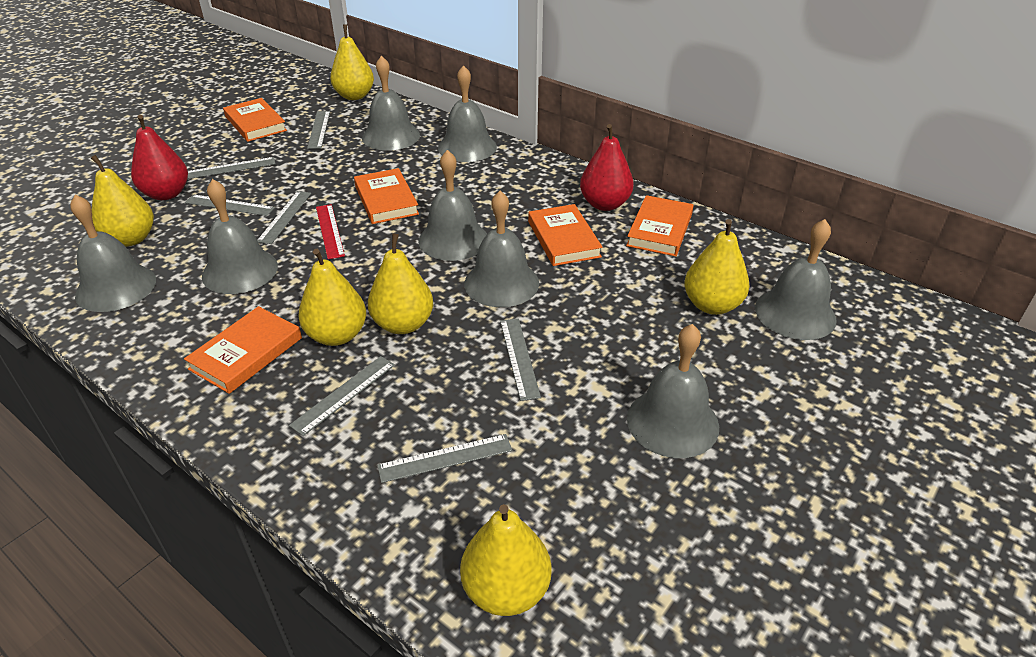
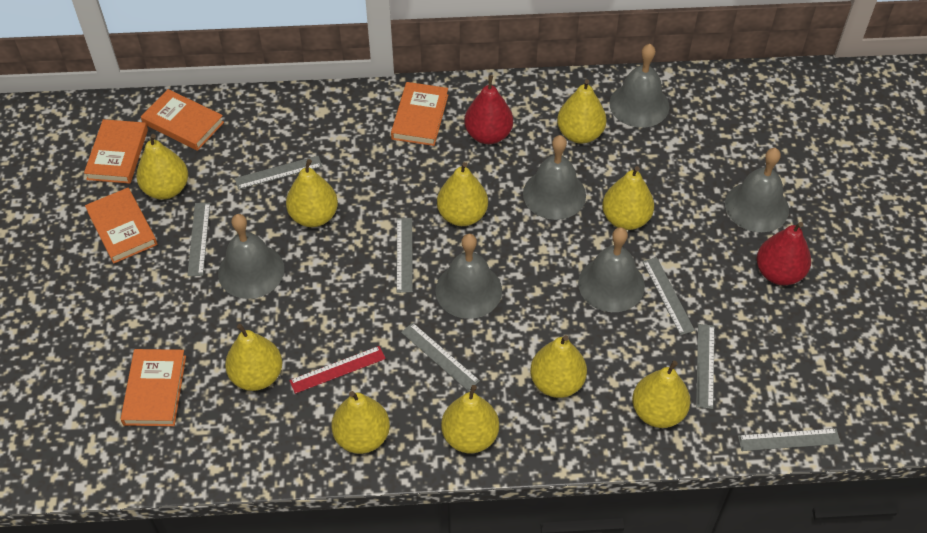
grey bell: [70,195,156,312] [202,179,278,294] [362,56,420,151] [418,150,487,261] [438,65,497,162] [464,191,539,307] [627,324,719,458] [755,219,837,340] = 8 -> [218,214,284,299] [436,234,502,319] [523,135,586,220] [578,227,645,312] [610,44,670,128] [725,148,789,232] = 6
yellow pear: [91,155,154,247] [298,249,366,346] [330,24,374,100] [368,233,433,334] [460,504,552,616] [684,219,750,315] = 6 -> [136,134,188,199] [225,324,282,391] [286,159,338,227] [332,391,390,454] [437,162,488,226] [441,385,499,453] [530,335,587,398] [557,79,606,144] [602,166,654,230] [632,360,690,428] = 10

